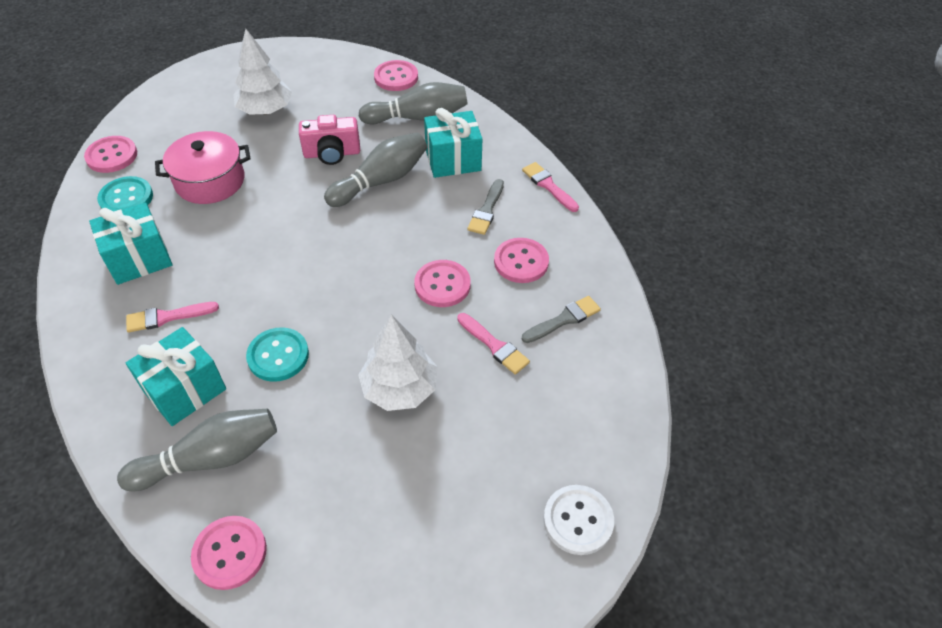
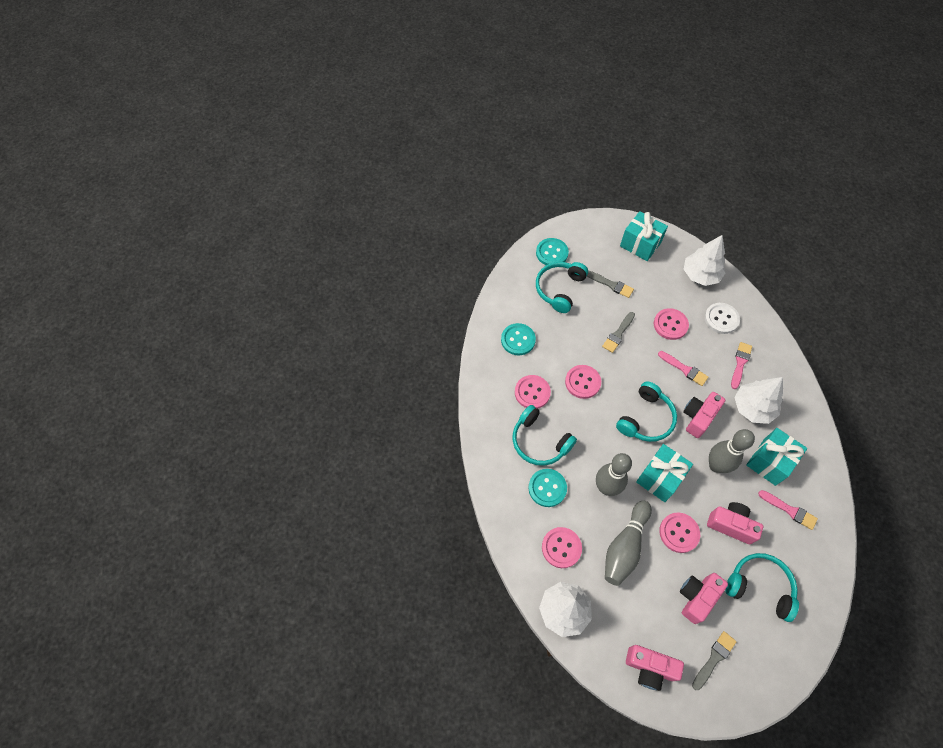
grey brush: [467,179,504,235] [522,296,601,343] = 2 -> [587,271,634,298] [602,312,635,353] [692,631,737,690] = 3
pink camera: [299,115,360,165] = 1 -> [626,645,684,691] [680,573,728,624] [683,392,726,438] [707,502,763,544] = 4
pink pot: [155,131,250,204] = 1 -> none = 0
turquoise button: [97,176,153,212] [246,327,309,382] = 2 -> [501,323,536,355] [528,469,567,507] [536,238,569,265] = 3
turquoise headphones: none = 0 -> [513,405,577,466] [536,262,588,313] [616,381,677,442] [726,553,799,622] = 4
white tree: [233,29,292,115] [358,315,437,411] = 2 -> [539,582,592,637] [684,235,725,286] [734,377,783,424] = 3

